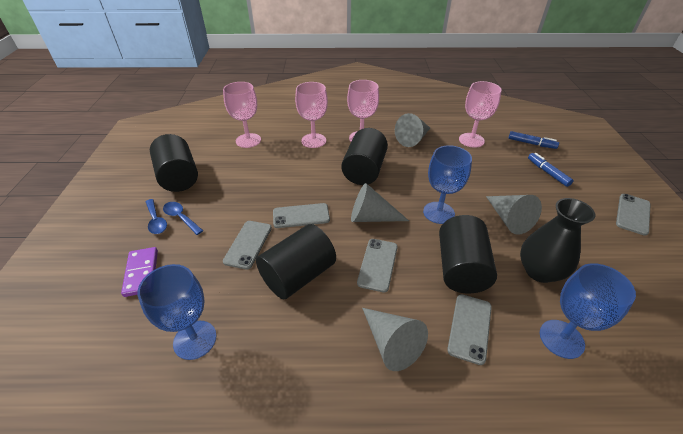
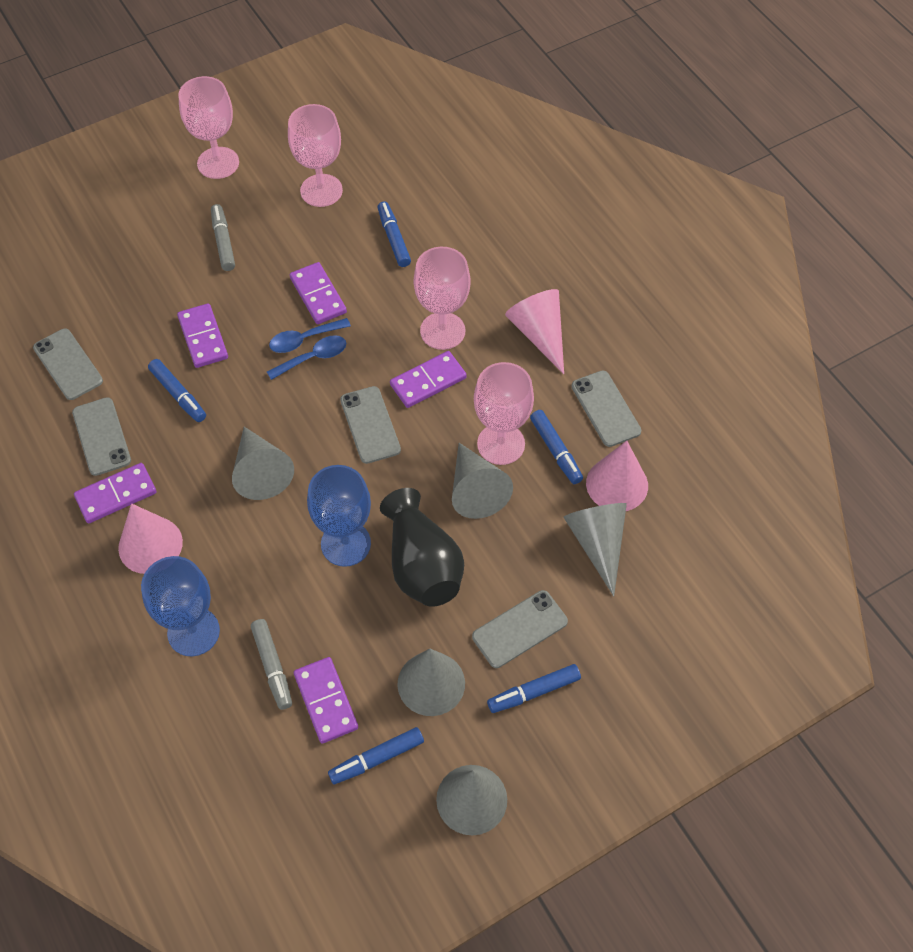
black cylinder: [150,134,198,192] [256,224,336,299] [341,128,388,185] [439,215,497,294] = 4 -> none = 0
blue goblet: [137,264,217,360] [423,145,472,224] [540,263,636,359] = 3 -> [141,556,220,656] [307,465,371,567] = 2
blue marker: [508,131,559,149] [528,153,573,187] = 2 -> [148,359,206,422] [328,727,424,784] [377,201,411,267] [487,664,581,713] [530,410,583,484] = 5
grey cone: [351,183,409,222] [362,308,428,371] [395,113,430,147] [486,195,542,235] = 4 -> [232,427,294,500] [397,649,465,716] [436,765,507,835] [452,443,513,519] [563,503,627,596] = 5
grey marker: none = 0 -> [211,204,235,271] [251,619,292,710] = 2
pink cone: none = 0 -> [118,503,183,574] [505,289,564,374] [586,441,648,511] = 3
purple domino: [121,247,158,297] = 1 -> [74,463,156,523] [177,303,228,368] [290,262,347,324] [294,657,358,743] [390,351,467,408] = 5

